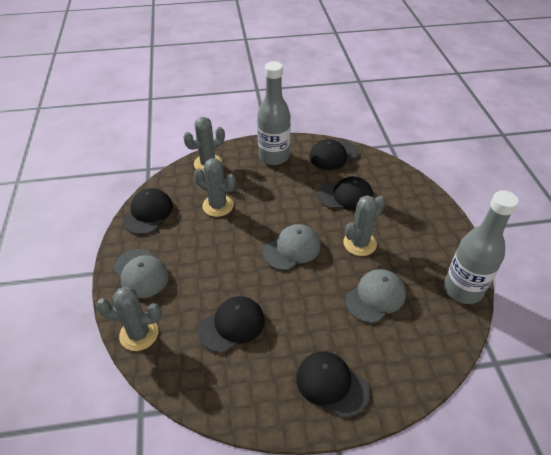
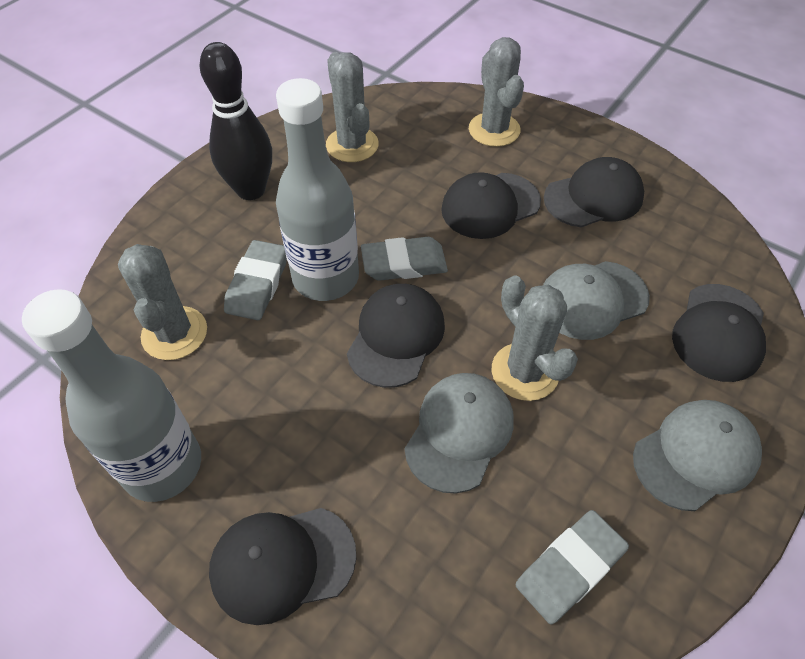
black bowling pin: none = 0 -> [200,42,272,200] = 1
grey eraser: none = 0 -> [224,240,287,320] [361,237,448,281] [516,510,629,624] = 3

